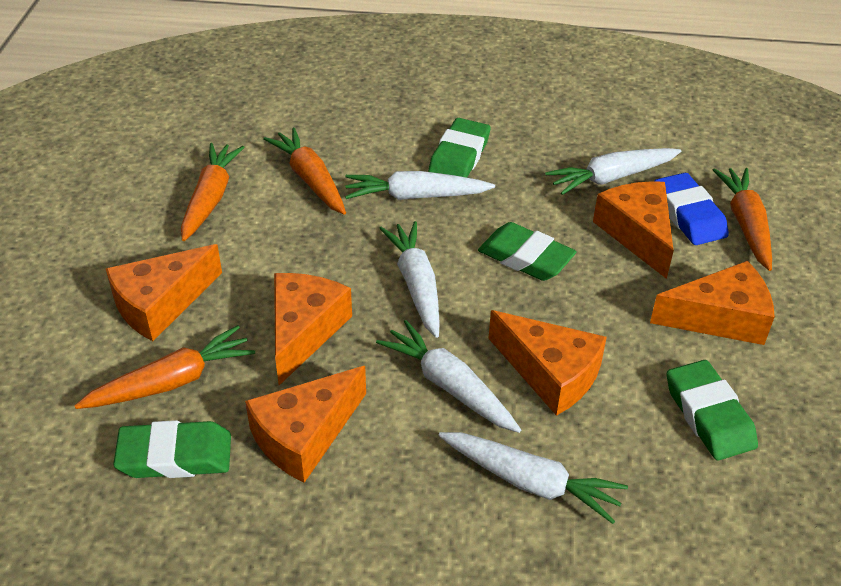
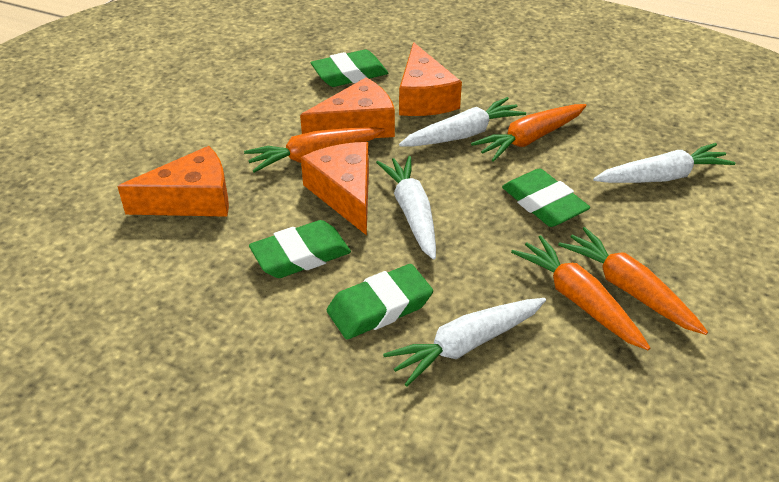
blue eraser: [654,173,729,245] = 1 -> none = 0
orange cheese: [106,244,222,341] [245,366,366,483] [274,273,352,385] [488,310,607,416] [593,181,674,279] [650,261,775,345] = 6 -> [117,146,229,217] [300,77,395,138] [301,142,369,235] [399,42,462,116] = 4
white carrot: [345,171,495,200] [376,320,521,433] [379,221,440,338] [439,432,628,524] [545,148,681,195] = 5 -> [376,156,436,260] [383,298,546,386] [399,97,526,147] [593,143,736,183] = 4

